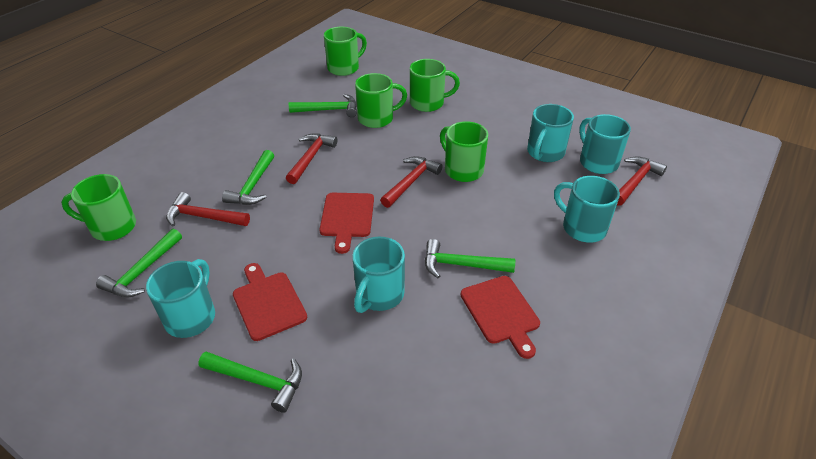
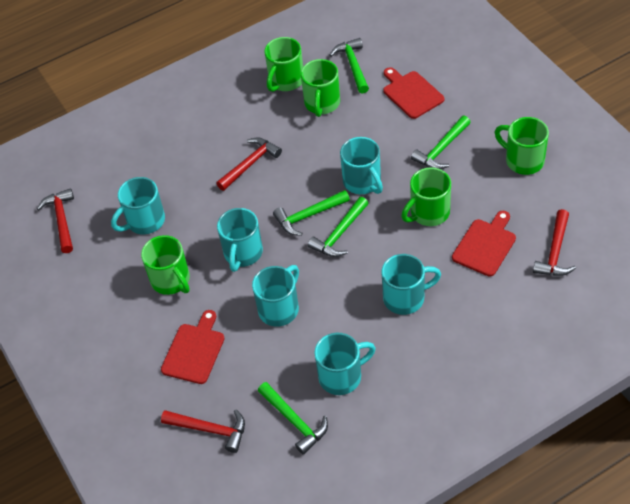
turquoise mug: [146,259,215,338] [352,237,405,313] [527,104,574,162] [554,176,620,242] [579,114,631,174] = 5 -> [111,177,165,234] [217,208,263,272] [252,265,299,327] [314,333,376,395] [340,137,383,194] [382,254,441,315] = 6

